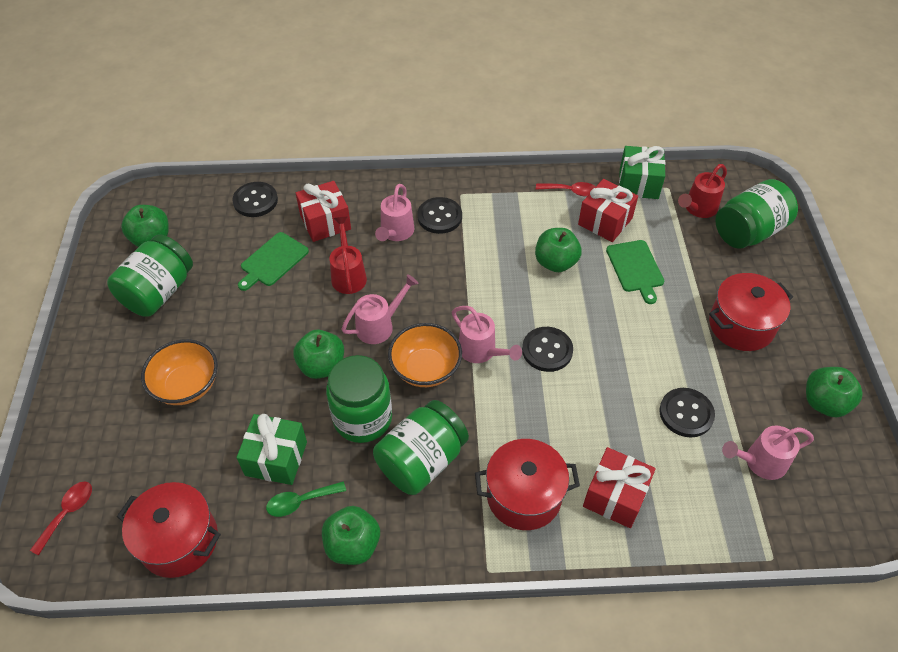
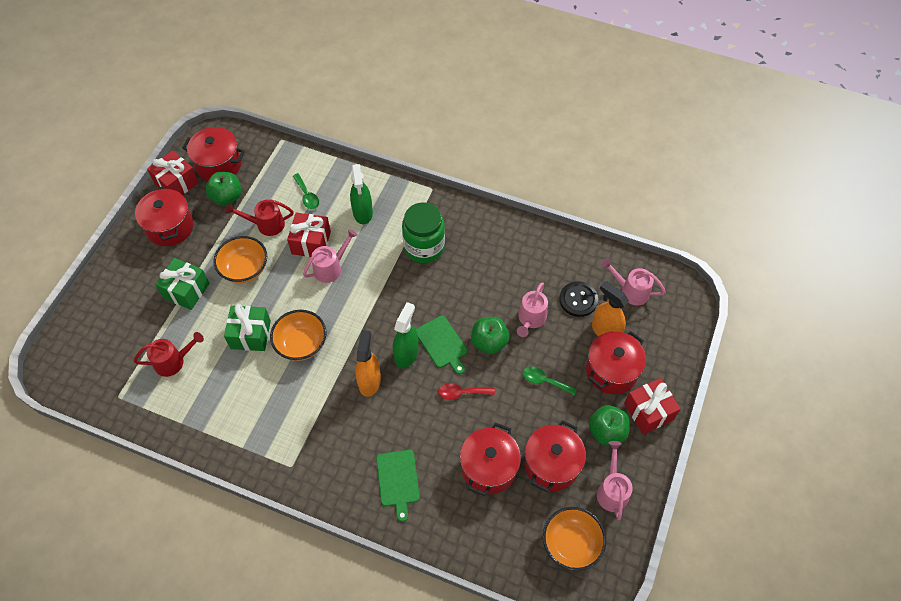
black button: [232,182,278,217] [417,197,462,234] [522,327,573,372] [659,388,715,437] = 4 -> [559,281,598,317] = 1
green apple: [121,205,169,247] [293,330,344,379] [322,506,380,565] [535,228,582,272] [806,367,863,418] = 5 -> [205,172,241,206] [471,317,510,354] [589,405,630,446] = 3
green jar: [107,234,193,317] [326,355,392,443] [373,400,469,495] [715,179,798,249] = 4 -> [402,202,445,263] = 1
green spoon: [266,481,346,517] = 1 -> [293,173,319,209] [523,367,577,395] = 2
green spray bottle: none = 0 -> [350,164,373,224] [393,302,419,368] = 2
orange bowl: [141,339,218,405] [388,323,462,387] = 2 -> [213,236,267,283] [270,310,326,361] [543,507,606,571] = 3
orange spray bottle: none = 0 -> [355,330,381,397] [592,281,629,336] = 2
red pot: [117,482,221,578] [475,439,580,530] [709,273,793,351] = 3 -> [135,186,194,246] [182,127,245,181] [460,422,521,496] [524,420,586,492] [586,331,646,394] = 5
red spoon: [30,481,92,556] [536,182,595,196] = 2 -> [438,383,495,400] = 1

